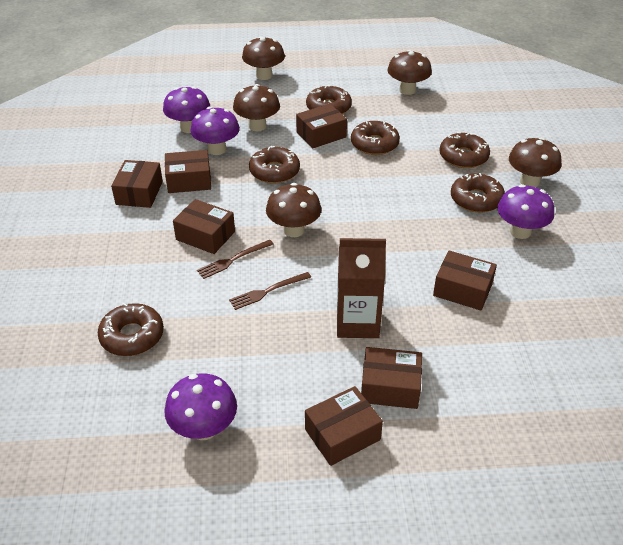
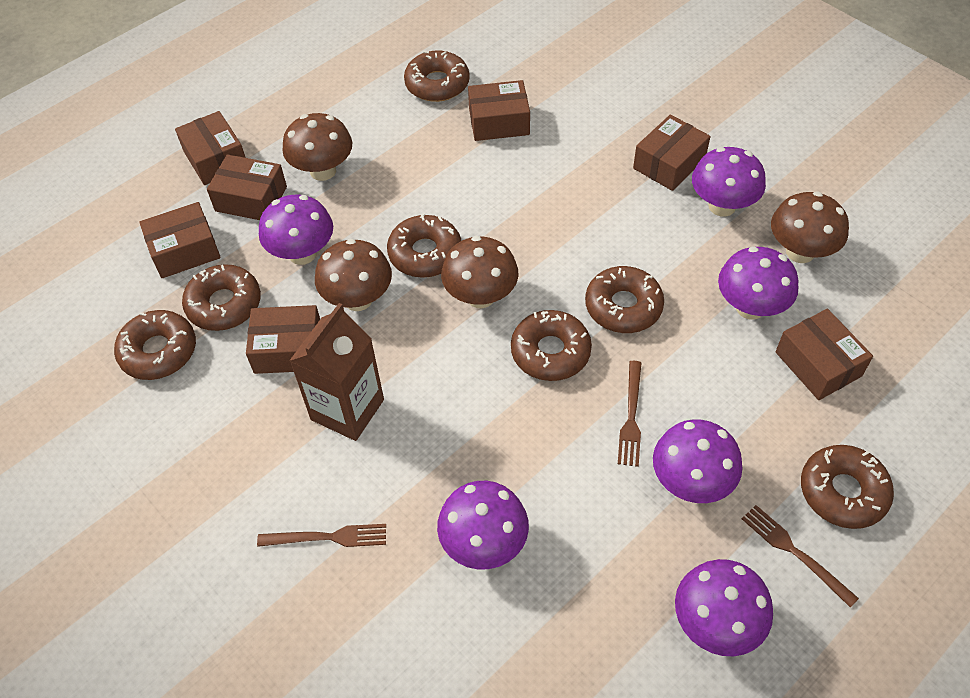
brown donut: [98,303,164,356] [249,146,300,184] [306,85,352,114] [351,121,400,155] [439,132,490,168] [451,173,505,213] = 6 -> [114,310,196,380] [182,264,261,331] [387,213,461,278] [404,50,470,102] [511,310,592,381] [585,266,664,333] [801,445,894,529] = 7
brown fork: [197,240,274,279] [229,272,311,310] = 2 -> [257,524,386,547] [618,361,642,467] [742,505,859,608] = 3
brown mushroom: [233,84,280,131] [242,36,285,80] [266,183,322,237] [387,50,432,95] [509,137,561,187] = 5 -> [282,113,352,181] [315,239,392,311] [441,236,518,308] [771,192,849,263] = 4
purple mushroom: [163,86,210,133] [164,373,237,440] [190,107,240,155] [497,184,554,239] = 4 -> [259,195,333,265] [437,481,529,569] [653,419,743,503] [675,559,773,656] [692,147,766,217] [718,247,799,319] = 6

